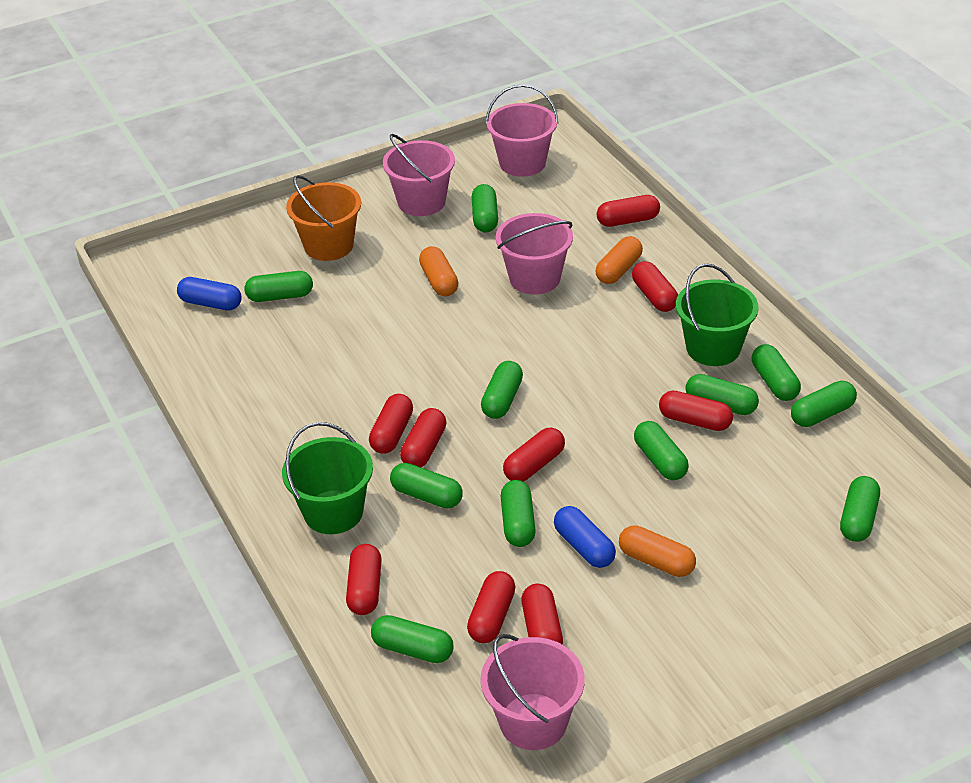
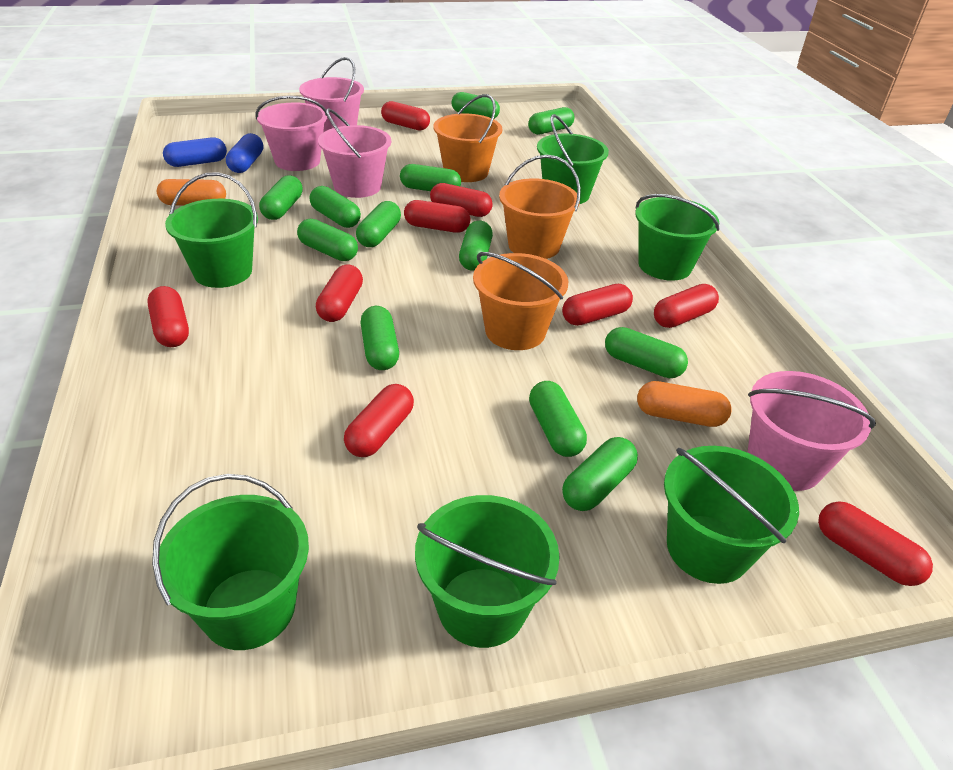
green bucket: [282,422,373,534] [676,263,758,366] = 2 -> [152,474,309,650] [165,172,258,288] [415,495,560,648] [537,114,609,204] [635,194,719,281] [664,446,799,584] = 6
green capsule: [244,271,313,302] [371,615,454,663] [390,463,463,508] [472,184,498,233] [481,361,523,419] [501,480,536,547] [634,421,689,480] [686,374,759,415] [752,344,801,401] [791,381,857,427] [840,476,880,542] = 11 -> [259,175,303,220] [297,219,358,261] [310,186,361,228] [356,201,401,247] [361,306,399,370] [400,164,461,191] [452,92,500,119] [459,221,493,271] [528,107,575,135] [529,381,587,457] [562,437,638,511] [605,327,688,378] = 12
orange bucket: [286,175,361,261] = 1 -> [434,94,502,182] [473,252,568,350] [499,155,581,259] = 3
orange capsule: [419,246,458,296] [595,236,643,284] [619,525,696,577] = 3 -> [157,179,226,206] [637,381,732,427] = 2

